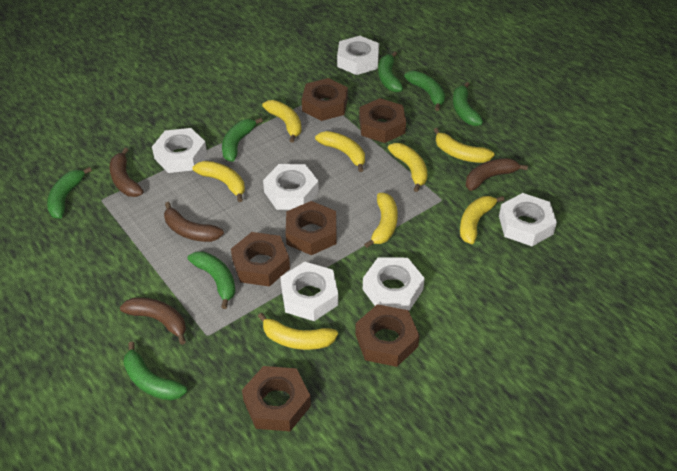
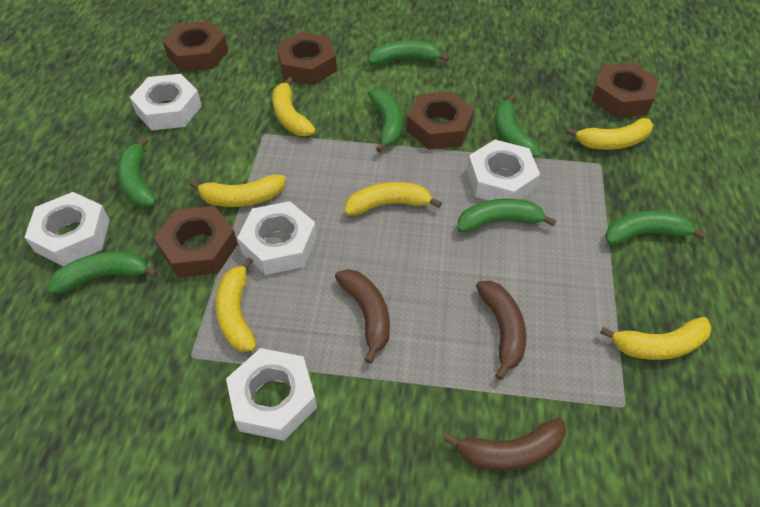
brown banana: [110,148,144,197] [120,297,186,345] [164,202,224,242] [466,158,528,191] = 4 -> [335,269,390,364] [443,418,566,471] [476,281,526,380] = 3
brown nut: [231,232,290,287] [242,366,311,431] [286,201,337,255] [302,78,348,121] [355,304,420,367] [359,98,406,143] = 6 -> [154,206,238,278] [162,21,228,72] [277,32,337,85] [407,91,474,150] [591,62,659,118] = 5
white nut: [152,128,207,173] [263,164,319,210] [281,262,338,321] [337,36,379,75] [363,257,425,311] [499,193,557,246] = 6 -> [24,192,110,266] [130,74,202,131] [226,348,317,441] [237,201,317,275] [467,140,540,201] = 5
yellow banana: [192,161,245,202] [258,313,338,350] [262,100,301,143] [315,131,365,172] [364,193,398,248] [388,143,427,192] [434,128,495,163] [460,196,504,244] = 8 -> [190,175,286,207] [215,257,257,352] [272,77,316,136] [345,182,442,216] [566,118,653,150] [600,317,712,360] = 6

